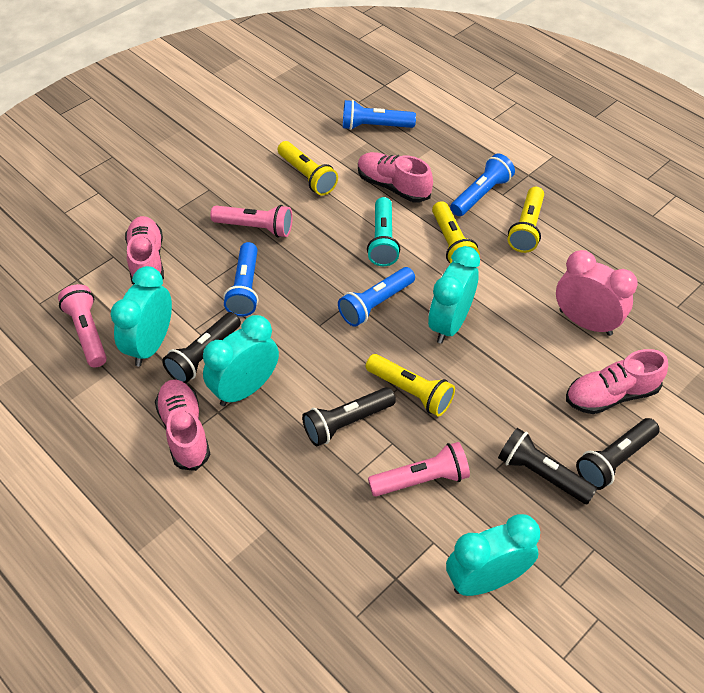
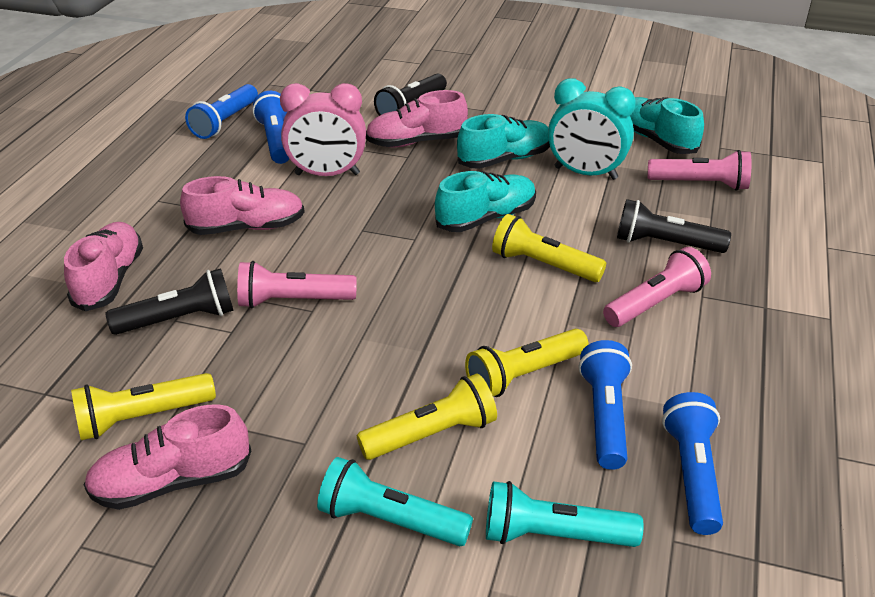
black flashlight: [162,312,241,384] [302,387,396,446] [498,428,597,505] [576,418,660,490] = 4 -> [105,268,234,335] [374,74,447,116] [617,199,731,253] = 3
turquoise clock: [111,266,172,367] [203,315,279,406] [428,246,480,344] [446,514,540,596] = 4 -> [548,78,636,180] = 1
turquoise flashlight: [367,197,400,266] = 1 -> [317,457,473,546] [486,481,644,547] = 2
turquoise shoe: none = 0 -> [435,171,536,232] [457,114,550,169] [630,97,704,154] = 3

